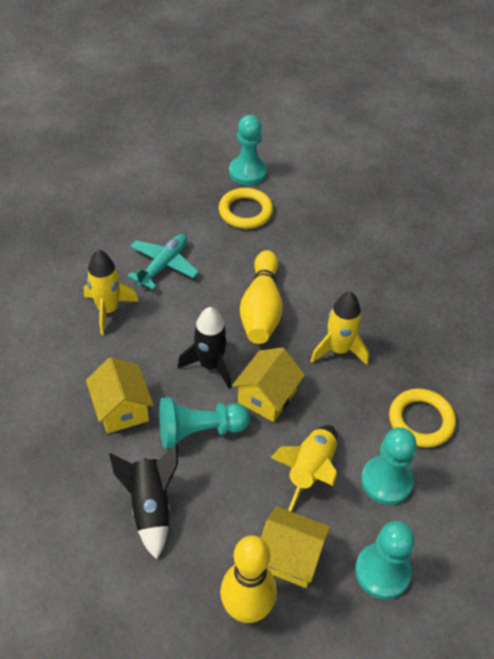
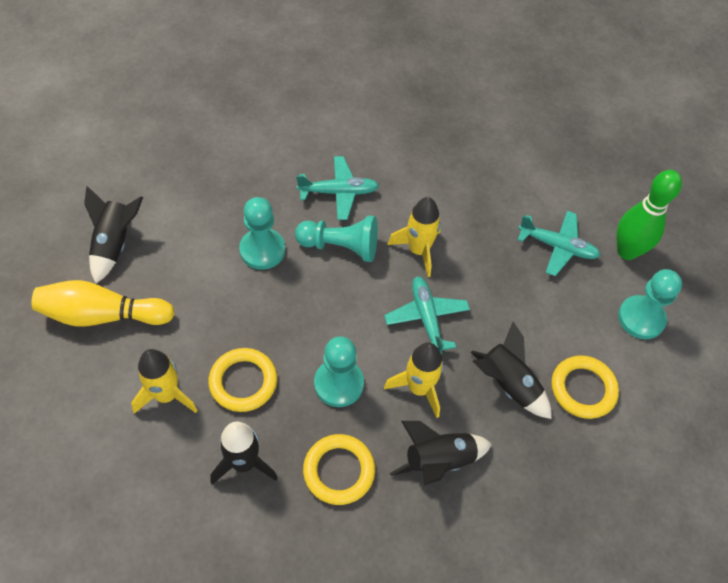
black rocket: [109,444,178,559] [178,307,231,388] = 2 -> [84,186,143,283] [210,422,278,485] [390,421,492,485] [471,321,552,419] = 4
green bowling pin: none = 0 -> [617,170,682,260] = 1
turquoise plane: [127,234,199,289] = 1 -> [296,156,379,220] [384,277,470,355] [518,211,600,276] = 3
yellow bowling pin: [220,535,277,623] [240,250,283,344] = 2 -> [32,280,175,327] = 1
yellow house: [86,357,154,434] [232,347,305,422] [261,506,331,588] = 3 -> none = 0
yellow ring: [219,188,273,229] [389,389,456,448] = 2 -> [208,348,277,412] [303,434,375,505] [552,355,619,419] = 3

